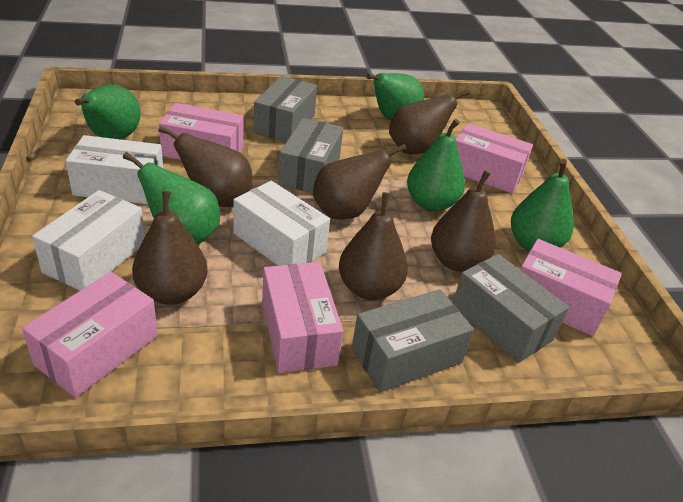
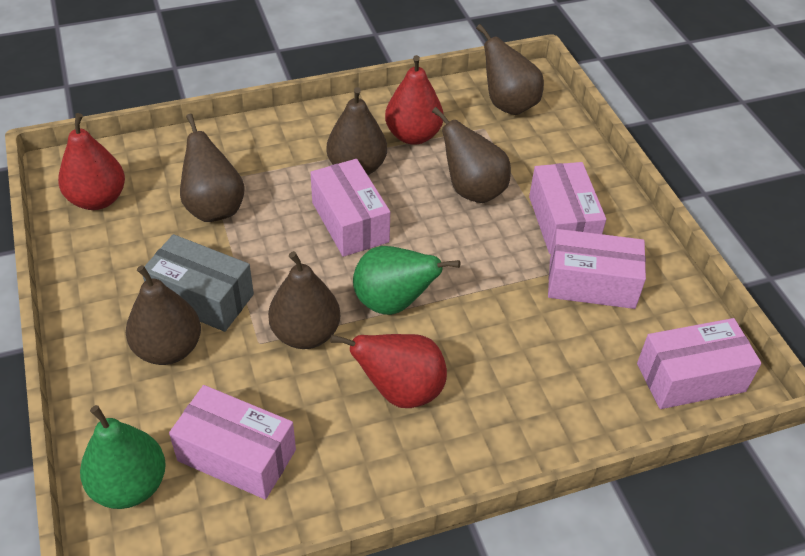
green pear: [75,85,140,139] [123,152,220,245] [366,73,424,121] [407,119,465,212] [511,159,574,251] = 5 -> [80,405,166,509] [353,246,460,315] = 2
grey box: [254,76,317,142] [278,118,343,193] [351,289,474,392] [453,254,569,363] = 4 -> [143,234,254,332] = 1
red pear: none = 0 -> [58,113,125,210] [330,334,447,408] [385,55,443,145] = 3
white box: [32,190,145,291] [66,135,163,204] [233,181,330,266] = 3 -> none = 0

